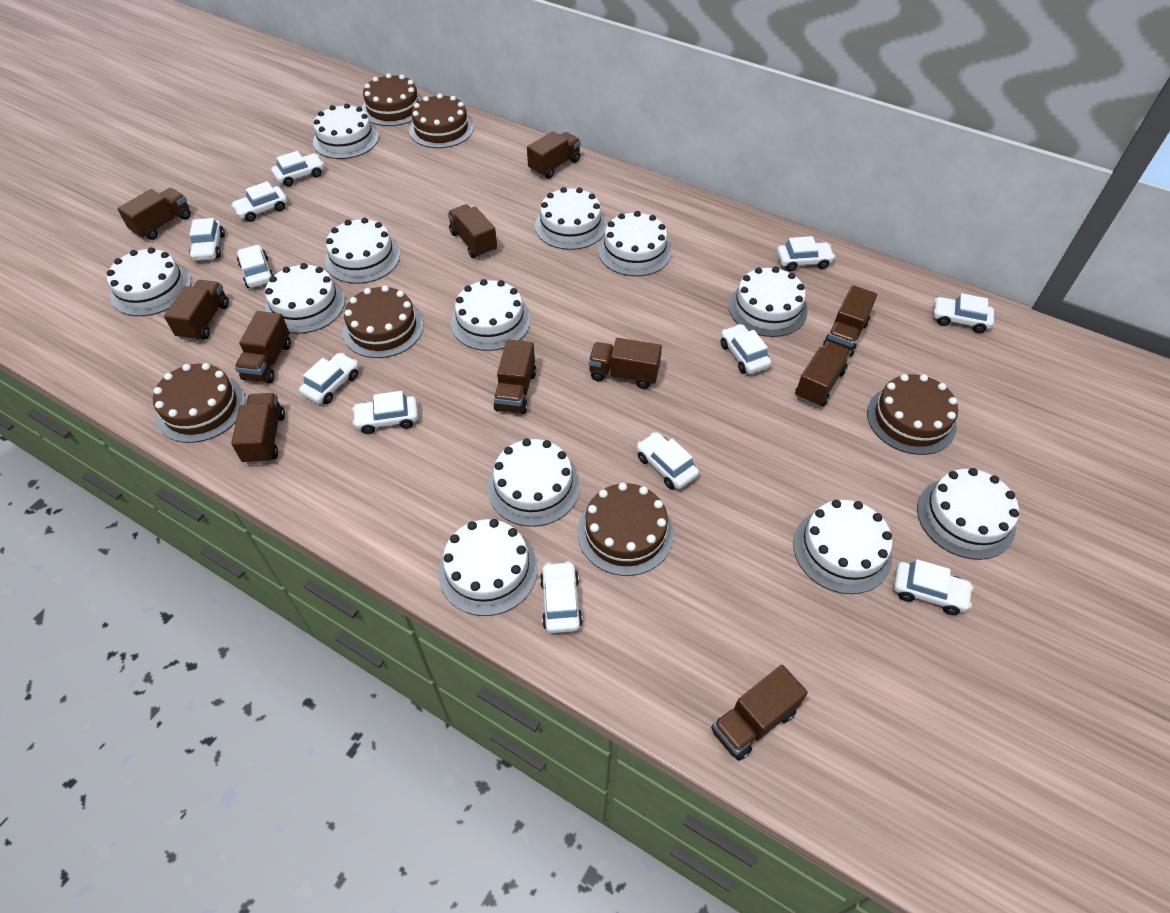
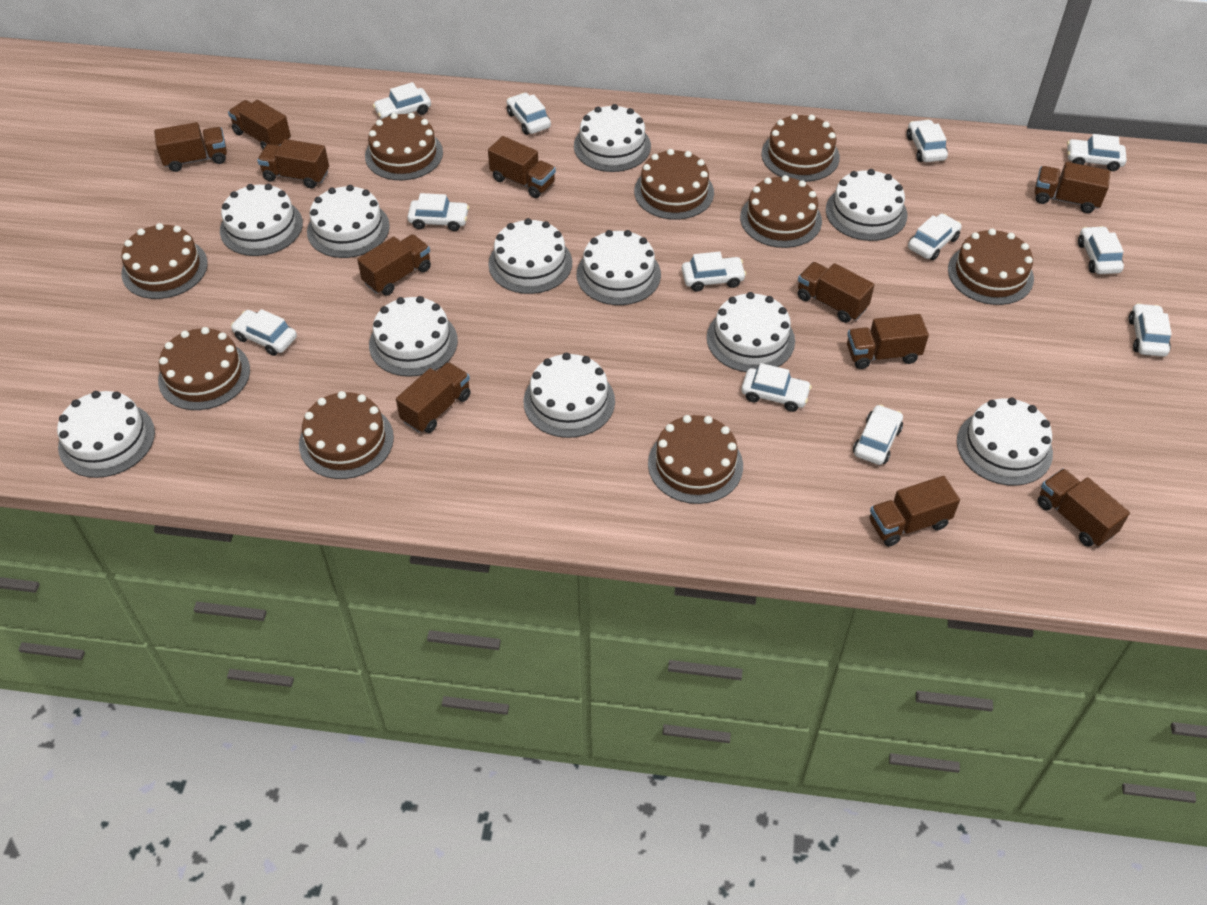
brown cake: [153,363,245,443] [343,285,423,358] [362,73,422,126] [409,94,474,148] [578,482,674,576] [867,374,958,455] = 6 -> [121,223,208,299] [158,327,250,410] [299,391,394,479] [365,113,443,180] [634,149,714,220] [648,415,743,504] [740,175,822,248] [761,114,840,182] [948,229,1034,305] = 9
white cake: [107,247,191,316] [265,263,345,334] [313,104,379,159] [325,218,400,284] [438,519,538,616] [451,279,530,351] [488,439,580,527] [535,187,607,250] [598,211,672,276] [729,267,808,337] [793,500,893,594] [917,468,1019,560] = 12 -> [57,391,155,478] [220,184,303,256] [307,185,390,258] [369,296,458,377] [488,218,572,294] [523,353,615,438] [574,104,651,172] [577,230,661,305] [707,292,795,372] [826,169,907,241] [957,398,1053,486] = 11

